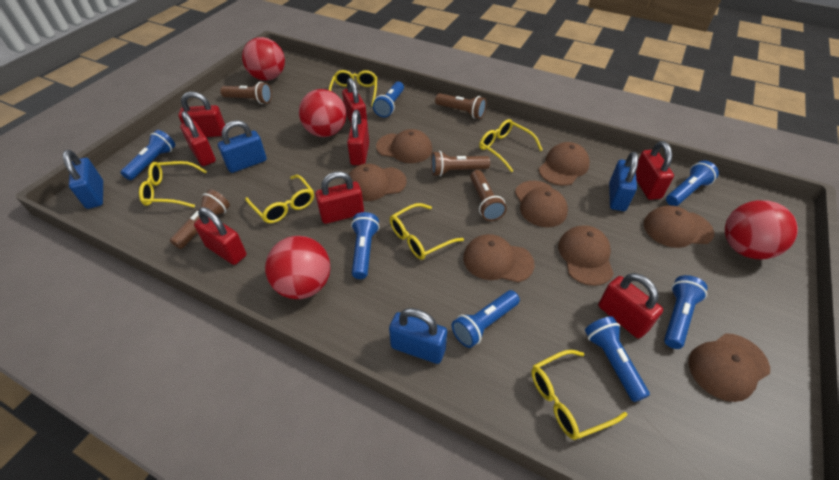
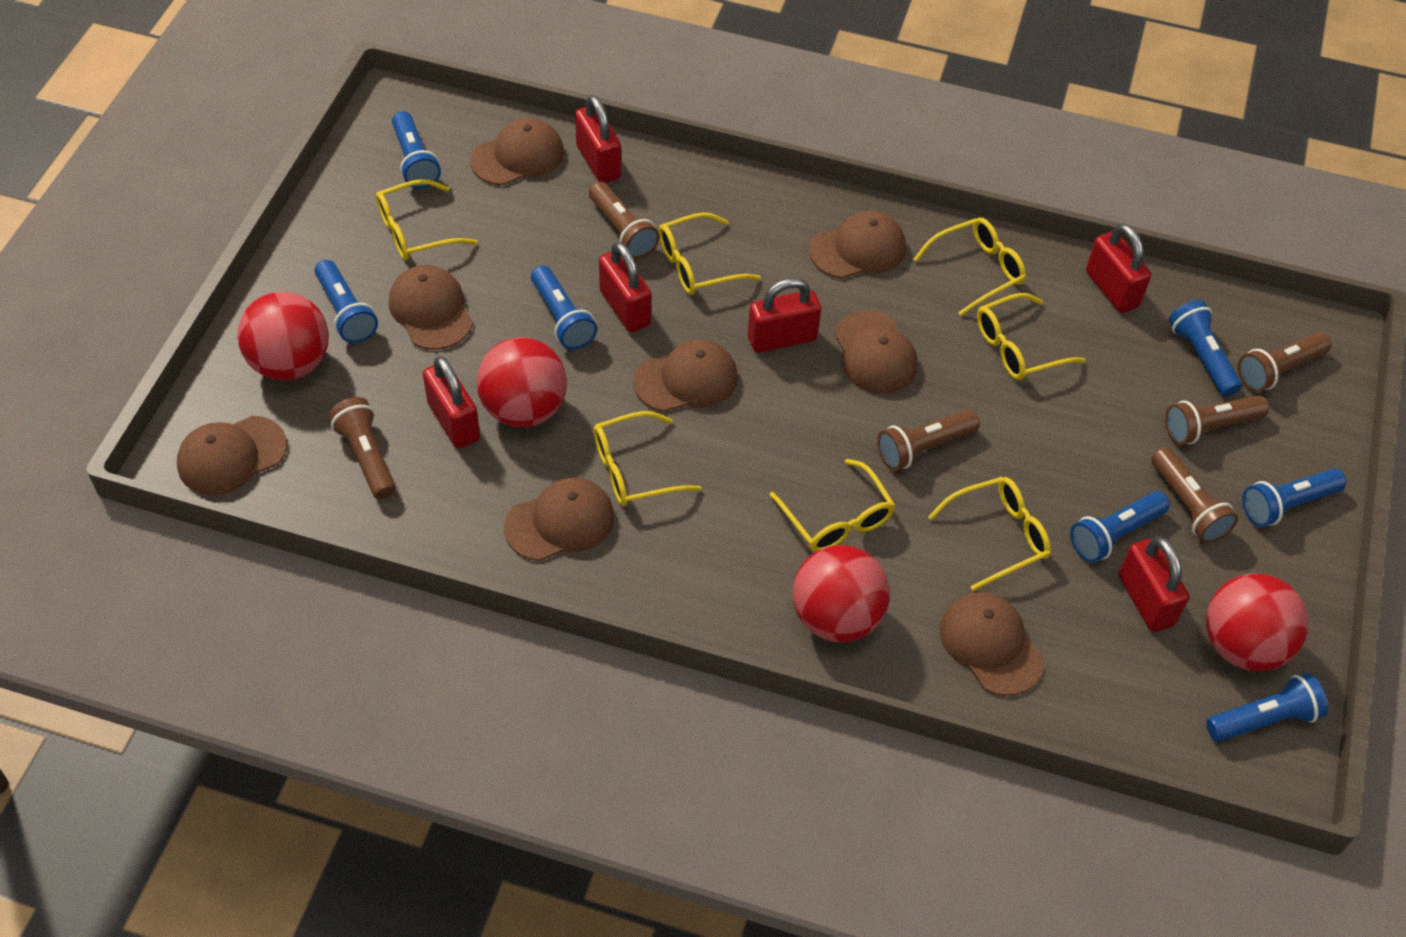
blue padlock: [63,150,103,209] [218,120,267,173] [389,308,447,364] [609,152,638,211] = 4 -> none = 0
brown flashlight: [170,189,230,249] [220,82,272,104] [431,151,490,176] [435,93,487,119] [470,170,507,221] = 5 -> [329,397,396,499] [589,182,659,259] [877,410,980,471] [1151,447,1238,543] [1165,395,1269,445] [1238,332,1331,392] = 6
red padlock: [178,92,225,137] [180,111,216,166] [194,207,247,265] [315,171,364,224] [342,78,367,124] [347,110,369,165] [598,273,663,339] [636,141,674,200] = 8 -> [423,356,480,449] [575,95,621,183] [599,242,651,332] [748,278,821,353] [1086,223,1151,313] [1118,537,1189,632] = 6
yellow glasses: [139,161,207,208] [245,175,314,223] [329,70,377,107] [390,203,464,260] [479,119,543,172] [531,350,627,440] = 6 -> [376,179,478,260] [594,411,702,506] [659,212,761,295] [770,459,896,552] [914,218,1026,316] [928,477,1051,591] [977,293,1086,380] = 7

